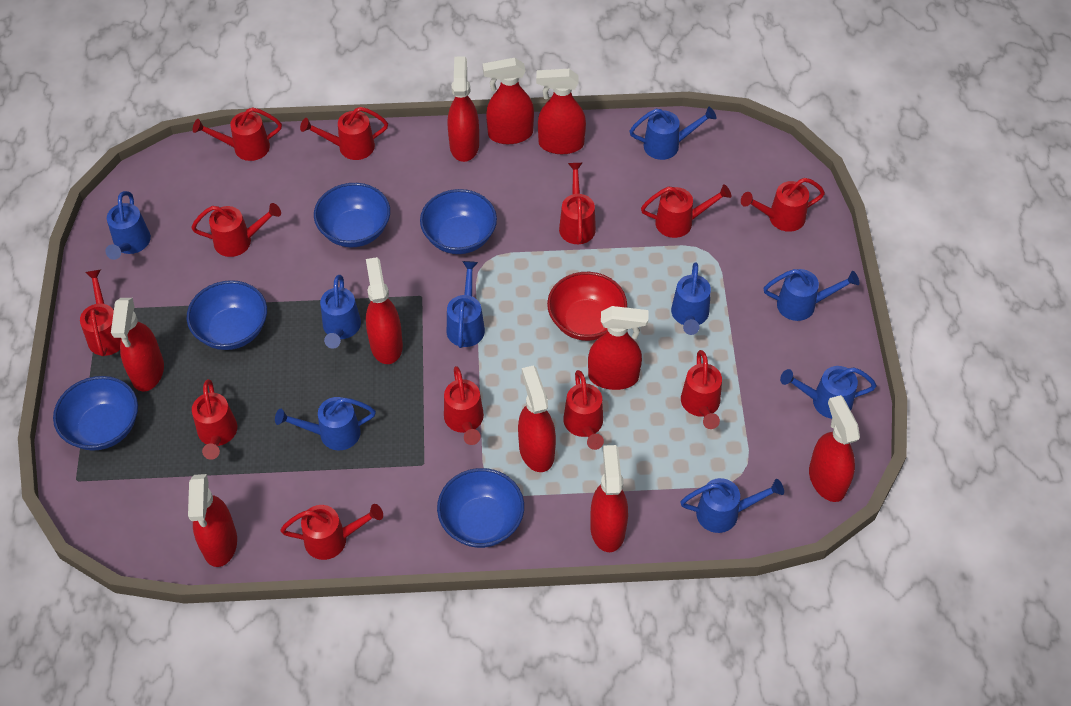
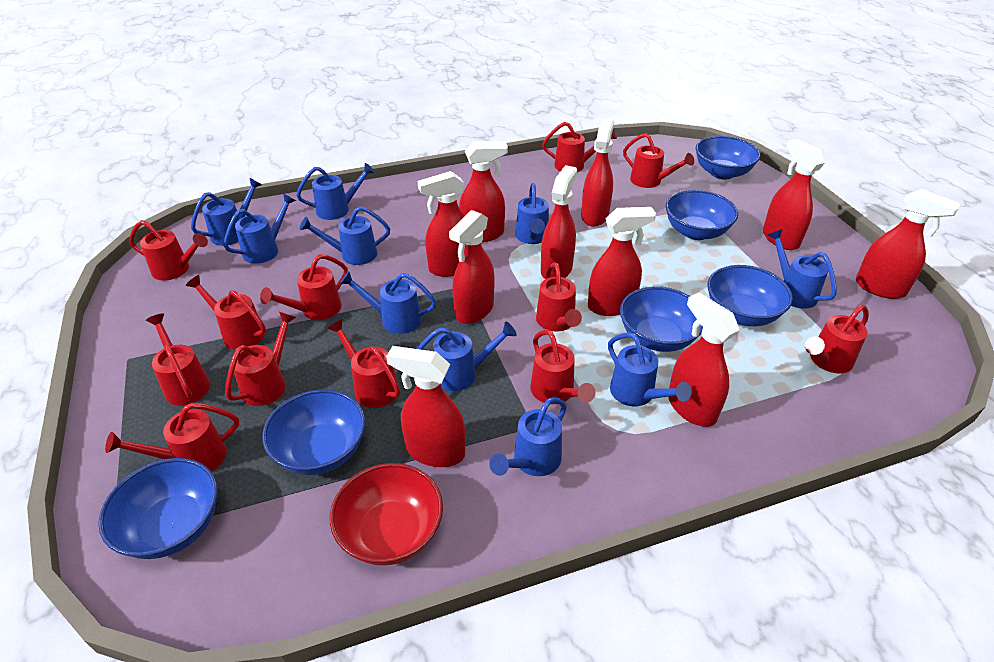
blue bowl: [53,376,138,451] [187,280,267,350] [314,183,390,247] [420,189,497,254] [437,468,524,548] = 5 -> [98,458,218,559] [262,389,365,475] [620,286,703,352] [666,190,738,240] [696,136,760,179] [707,265,793,326] = 6
blue watering can: [105,191,151,260] [275,397,376,451] [320,275,361,349] [447,261,485,348] [630,107,716,160] [671,262,711,335] [680,478,784,533] [764,269,859,321] [780,366,876,419] = 9 -> [191,177,262,246] [224,193,296,264] [296,163,375,220] [300,206,390,265] [339,271,436,334] [417,322,517,391] [489,397,567,476] [515,183,549,244] [608,332,691,406] [768,229,837,309] = 10

